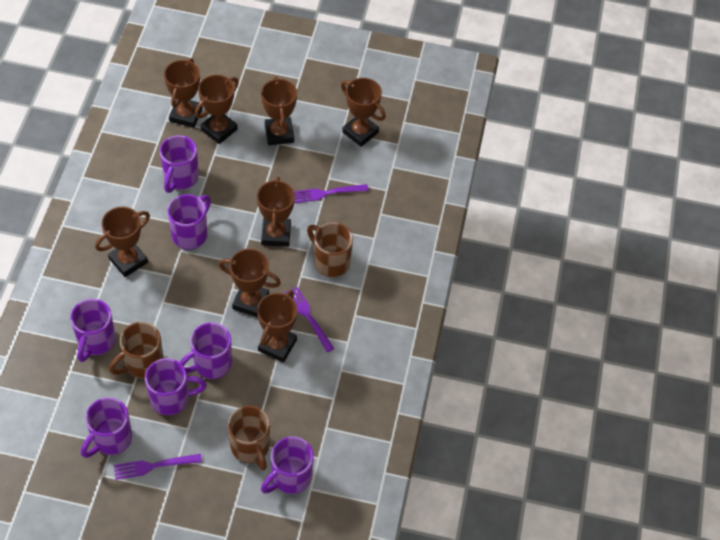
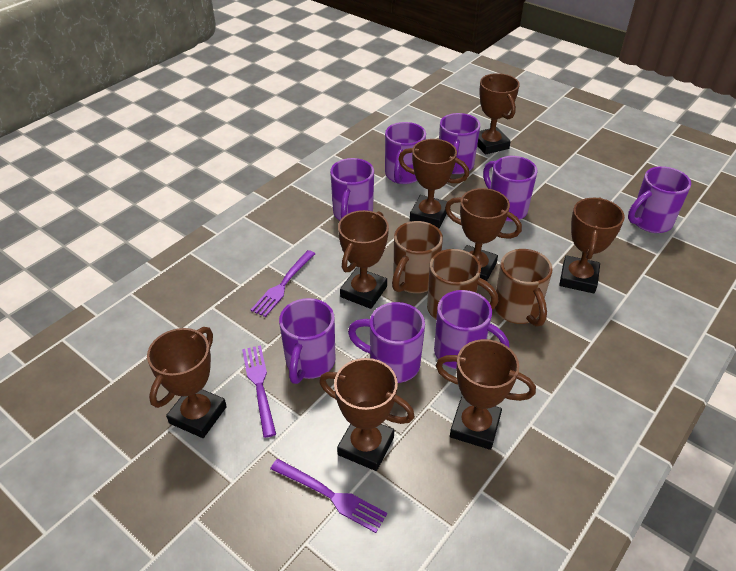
purple mug: [70,299,116,362] [81,397,132,458] [145,358,207,415] [160,135,199,193] [167,194,211,249] [180,323,232,379] [261,436,314,494] = 7 -> [279,298,335,384] [330,158,374,220] [348,302,425,383] [385,122,426,184] [434,290,510,369] [439,113,480,174] [483,156,537,222] [628,166,691,233] = 8

